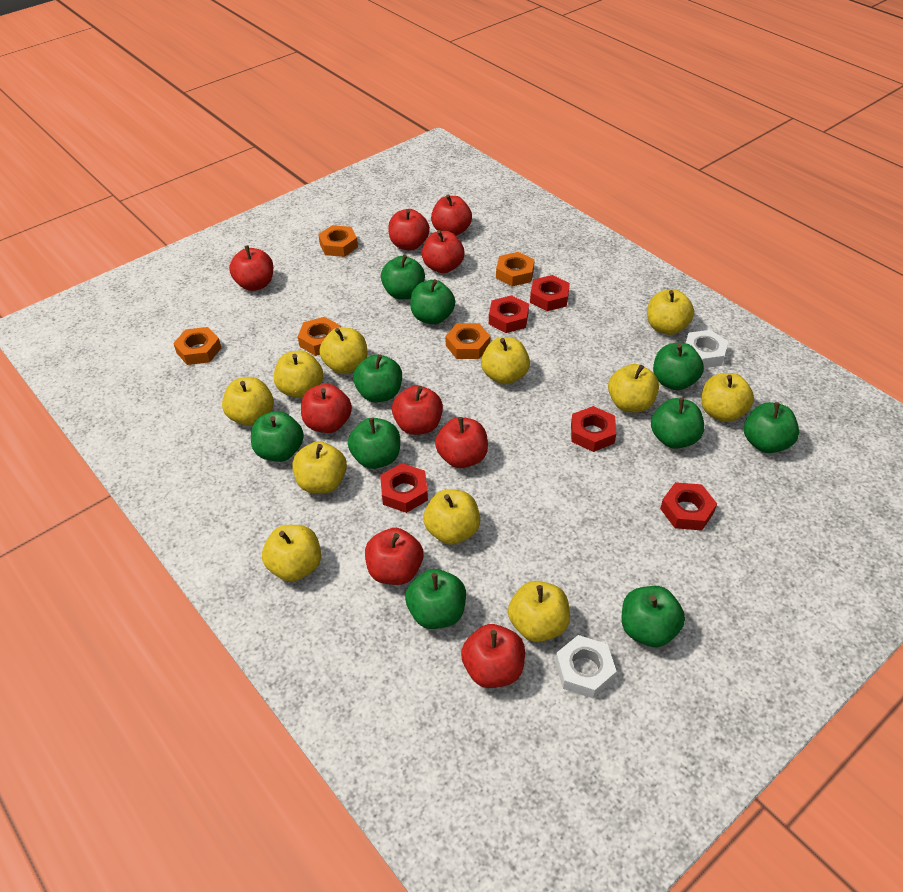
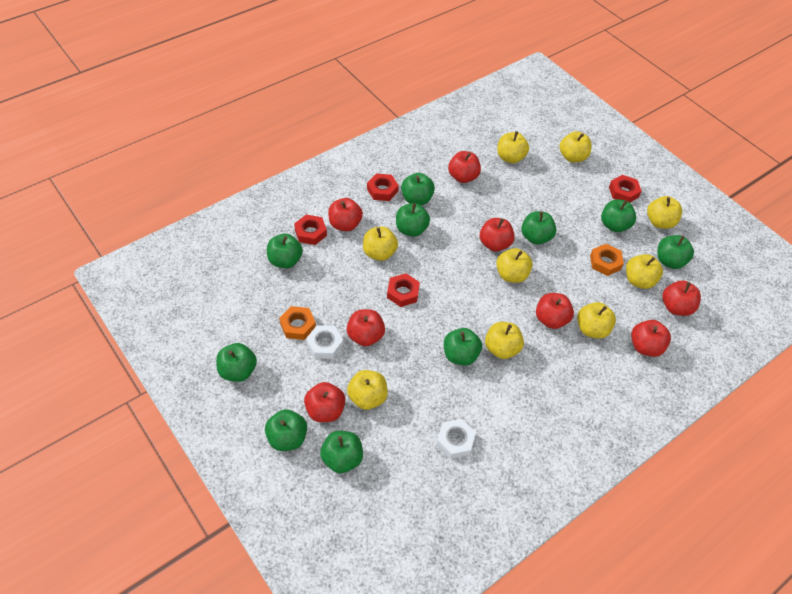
orange nut: [173,327,221,365] [298,317,341,356] [318,225,358,257] [445,323,490,359] [496,252,535,287] = 5 -> [279,306,316,340] [590,244,624,276] = 2
red apple: [229,245,273,291] [301,384,352,433] [365,528,423,585] [388,209,430,250] [392,385,443,435] [422,230,465,273] [431,194,472,236] [435,417,488,468] [461,624,525,688] = 9 -> [304,382,345,422] [328,198,363,231] [347,309,385,346] [448,151,481,183] [480,218,515,251] [536,293,574,329] [631,320,671,357] [662,281,701,316] = 8
red nut: [380,463,428,513] [489,295,529,333] [530,275,570,311] [571,406,616,452] [660,482,717,531] = 5 -> [294,215,327,245] [367,174,399,201] [387,273,420,307] [609,175,642,202] = 4
yellow apple: [222,377,274,426] [262,525,321,582] [274,350,323,398] [292,441,347,493] [319,327,367,374] [423,489,480,545] [481,337,530,385] [508,581,570,642] [608,364,659,412] [647,290,694,335] [701,373,754,422] = 11 -> [347,370,388,410] [363,226,398,261] [485,322,524,359] [496,248,533,283] [497,131,529,163] [560,131,592,162] [577,302,616,339] [626,254,663,289] [647,196,682,229] = 9

